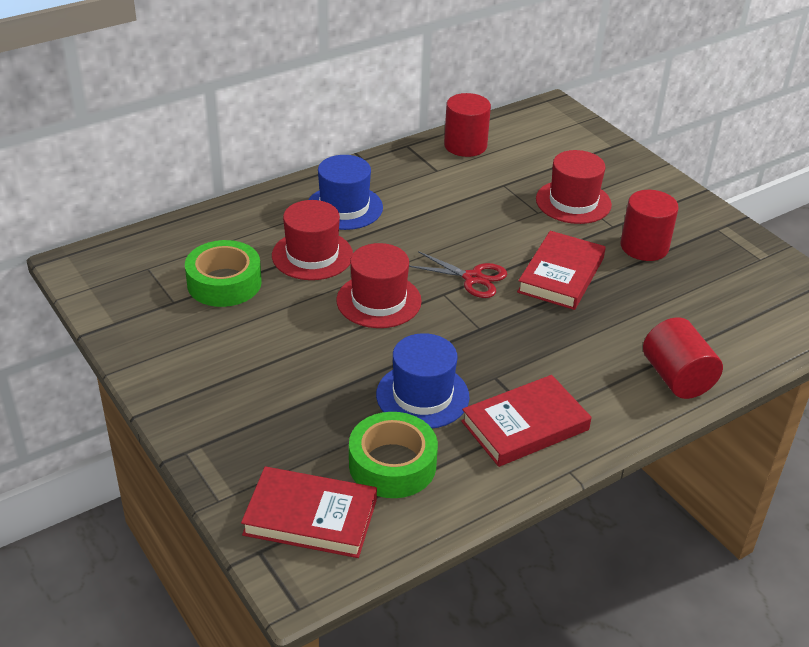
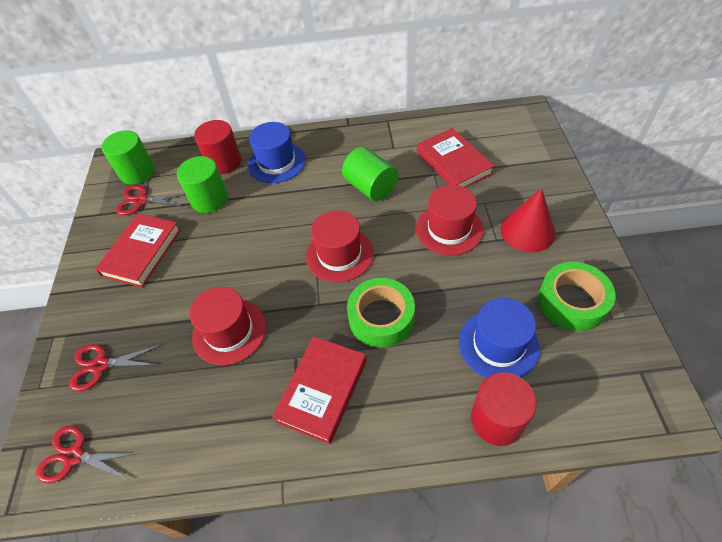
green cylinder: none = 0 -> [102,130,155,185] [177,156,228,213] [342,147,398,201] = 3
red cone: none = 0 -> [501,188,556,252] = 1
red cylinder: [444,93,491,157] [621,190,679,261] [643,317,723,399] = 3 -> [194,120,241,174] [471,372,537,446] = 2
red scissors: [409,251,507,298] = 1 -> [36,426,141,483] [69,344,162,391] [115,185,186,215] = 3

